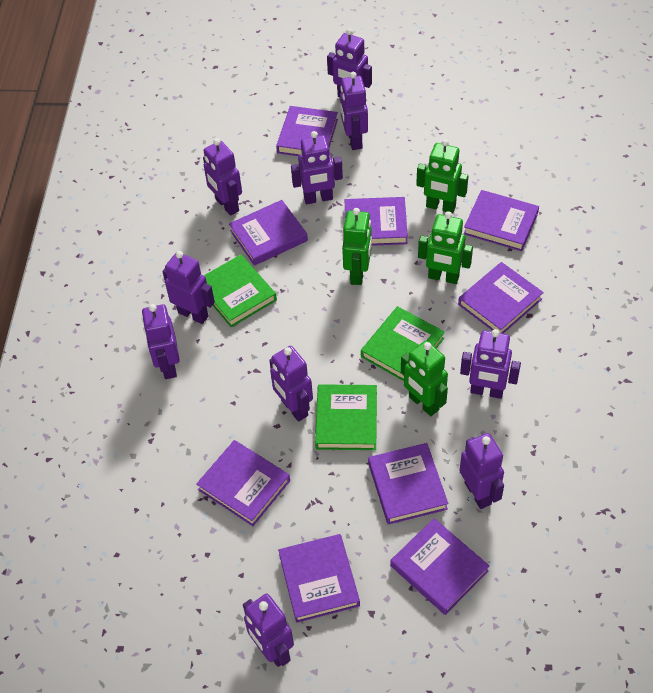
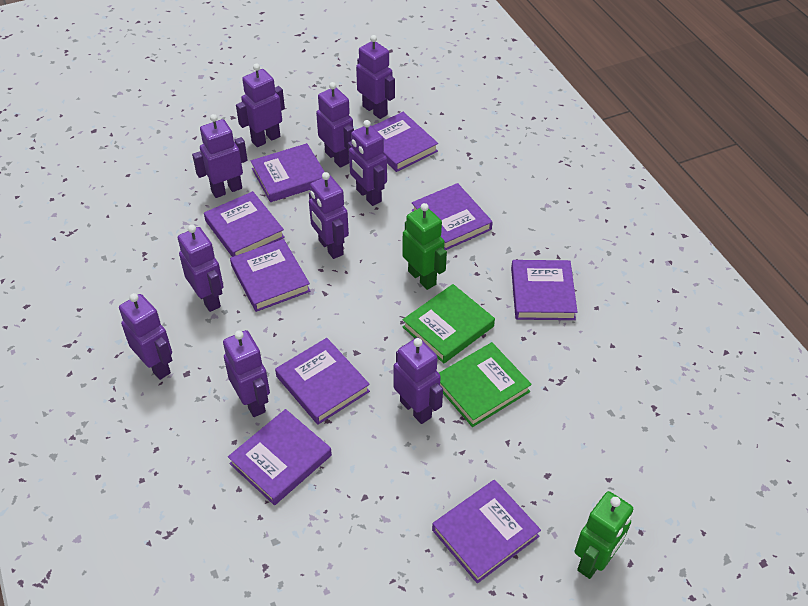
green book: [204,255,277,327] [315,384,377,450] [361,306,445,381] = 3 -> [403,284,495,363] [439,343,532,427] = 2
green robot: [342,208,372,285] [401,341,448,416] [416,139,468,213] [418,211,473,284] = 4 -> [402,203,447,290] [574,491,633,579] = 2

